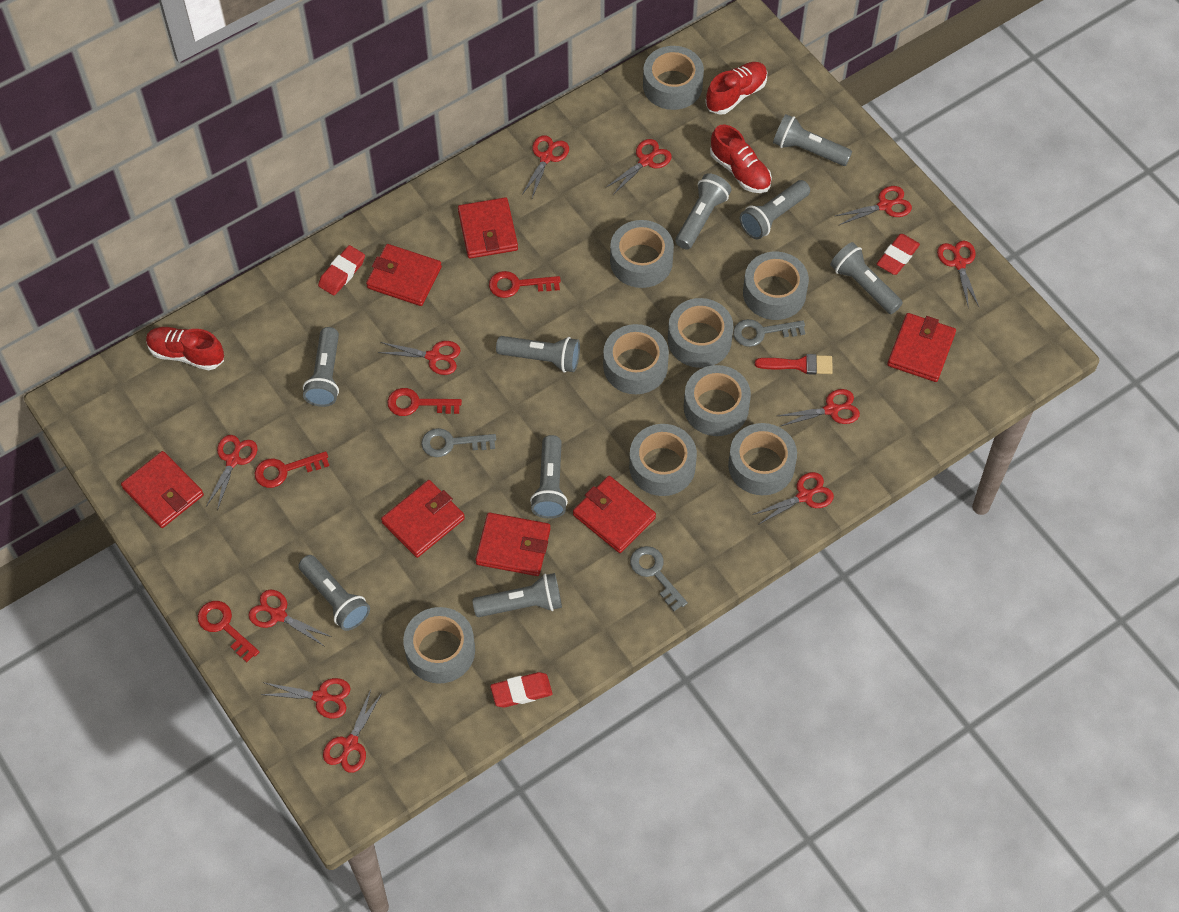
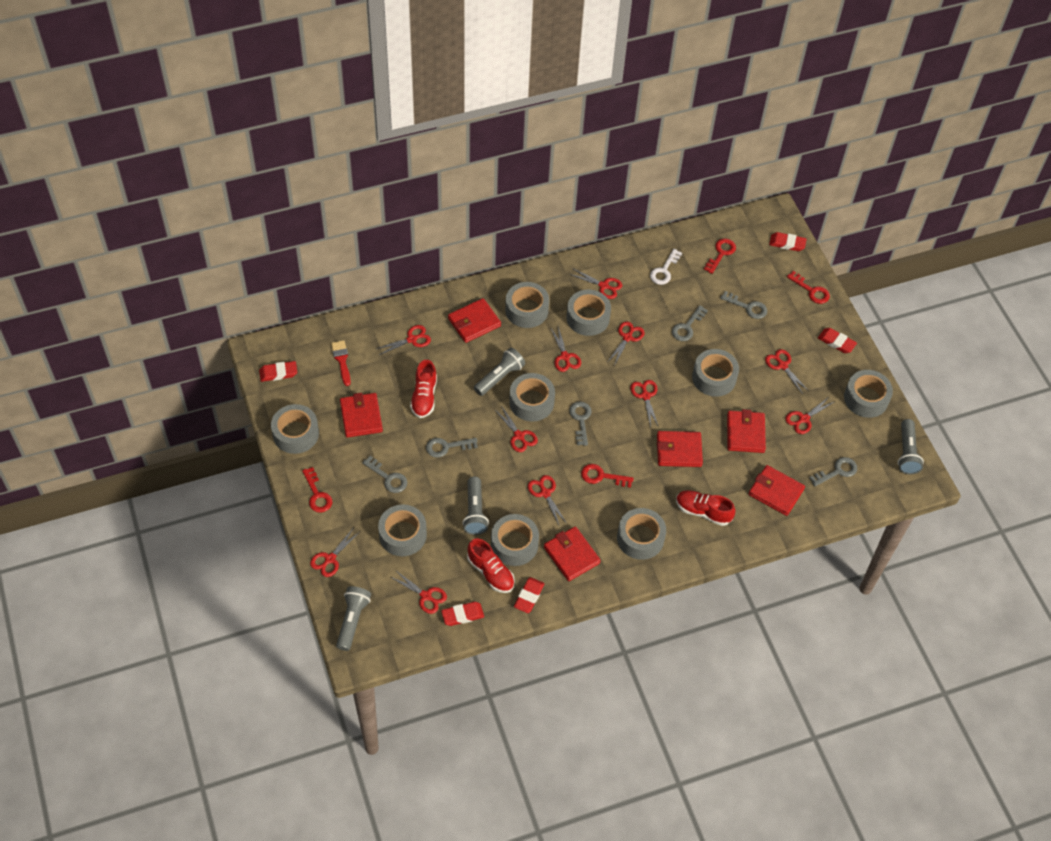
grey flashlight: [299,555,370,631] [303,327,339,407] [472,573,562,617] [496,336,580,372] [530,435,568,519] [675,173,731,249] [740,180,810,239] [773,114,852,166] [830,242,903,314] = 9 -> [336,586,371,651] [462,477,489,535] [474,348,525,396] [897,419,924,474] = 4
grey key: [421,428,496,457] [630,546,688,611] [733,319,805,347] = 3 -> [362,456,407,493] [426,438,478,458] [569,402,592,446] [672,305,708,341] [720,291,767,319] [809,457,857,486] = 6
red eraser: [318,245,365,296] [490,672,553,708] [877,234,920,275] = 3 -> [259,361,297,382] [441,602,484,626] [514,577,545,613] [769,232,807,251] [818,328,857,353] = 5
red wallet: [121,451,204,528] [366,244,442,306] [381,480,465,558] [458,197,518,259] [476,512,551,576] [573,476,656,553] [887,313,956,382] = 7 -> [340,393,383,438] [448,298,501,343] [544,526,601,581] [657,431,703,467] [727,409,766,453] [749,465,805,516] = 6
white key: none = 0 -> [650,249,682,285] = 1

